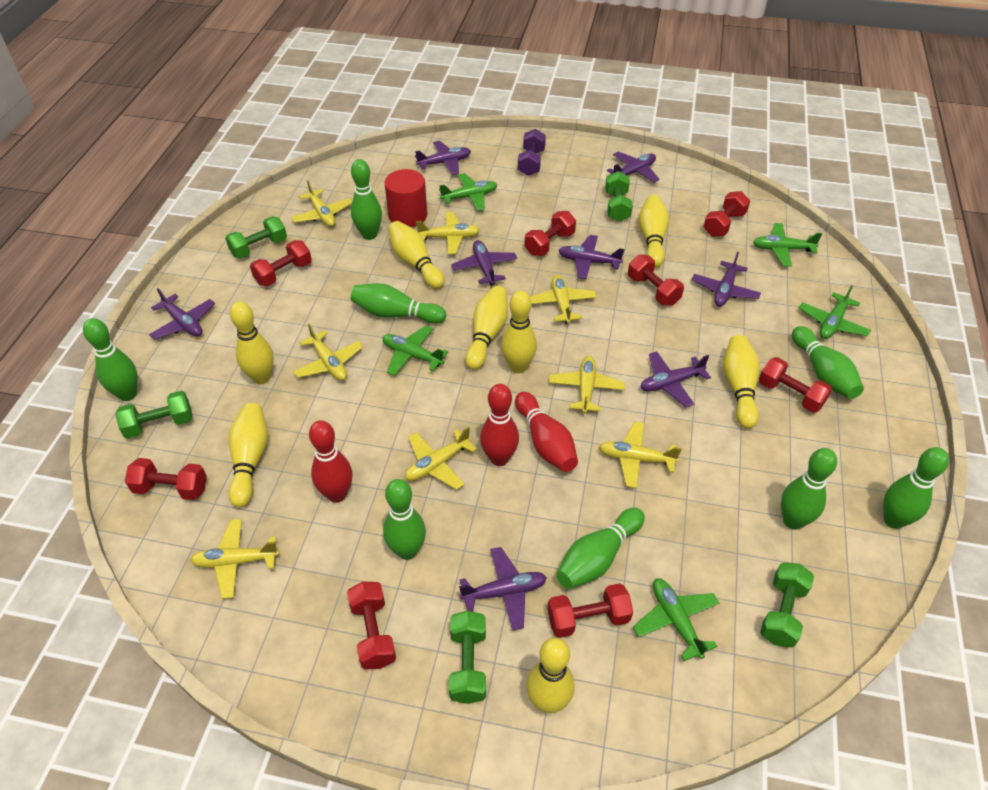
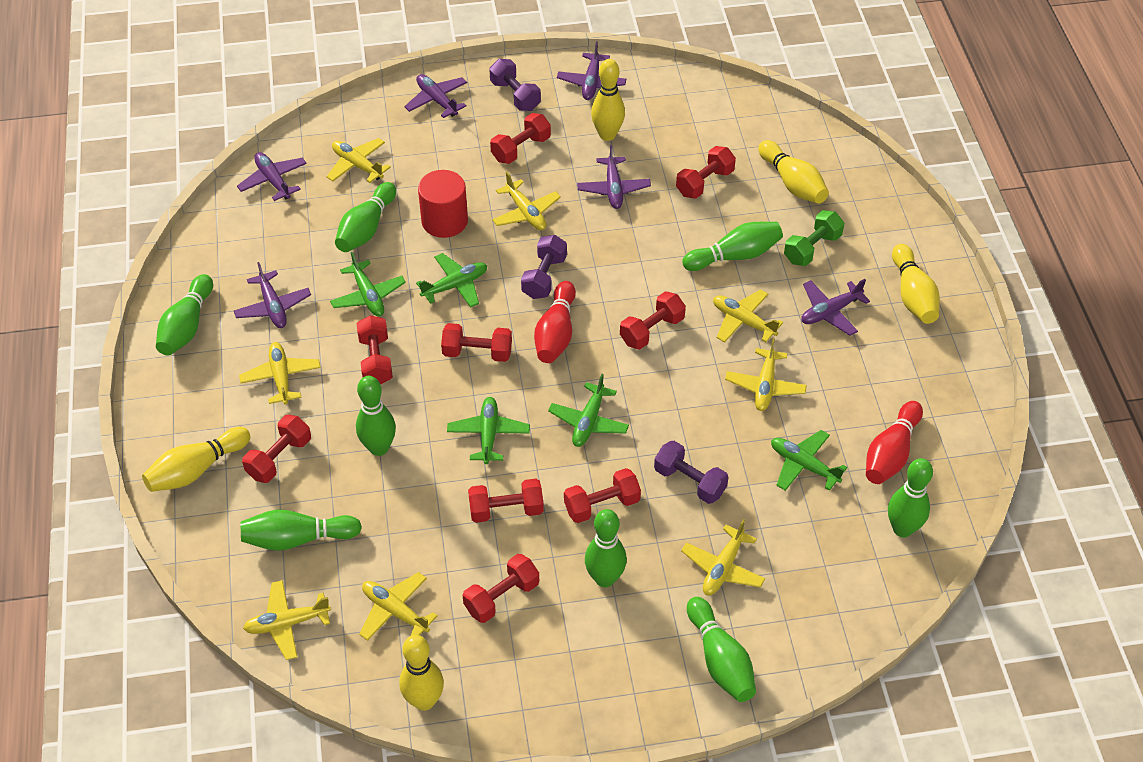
green dumbbell: [115,391,192,439] [225,216,287,259] [449,611,486,704] [605,171,633,222] [760,563,814,648] = 5 -> [784,210,844,266] = 1
purple dumbbell: [518,129,546,176] = 1 -> [489,59,541,111] [521,235,567,299] [654,441,729,504] = 3
purple plane: [149,288,215,340] [415,141,471,175] [451,240,517,286] [459,547,547,631] [559,235,624,279] [607,151,660,183] [640,351,711,407] [692,252,761,307] = 8 -> [234,262,311,328] [237,152,307,201] [404,74,467,118] [557,41,626,100] [577,145,651,209] [801,279,870,336] = 6
red bowling pin: [309,420,353,503] [480,384,519,466] [515,392,578,472] = 3 -> [534,281,576,363] [866,401,923,484] = 2
red dumbbell: [125,458,207,500] [250,240,312,286] [347,582,396,669] [524,211,576,256] [547,583,633,638] [628,255,684,306] [703,191,750,237] [759,357,832,413] = 8 -> [242,415,311,483] [356,315,393,385] [441,323,512,362] [462,554,539,623] [468,479,544,523] [490,113,551,164] [564,468,641,523] [620,291,686,349] [676,146,736,199] = 9
yellow bowling pin: [228,403,268,508] [230,301,274,384] [388,221,444,289] [465,286,508,370] [501,291,537,373] [526,638,575,713] [639,195,669,268] [723,335,760,429] = 8 -> [142,427,250,492] [399,635,444,711] [591,59,625,141] [758,140,829,204] [892,244,940,324] = 5

